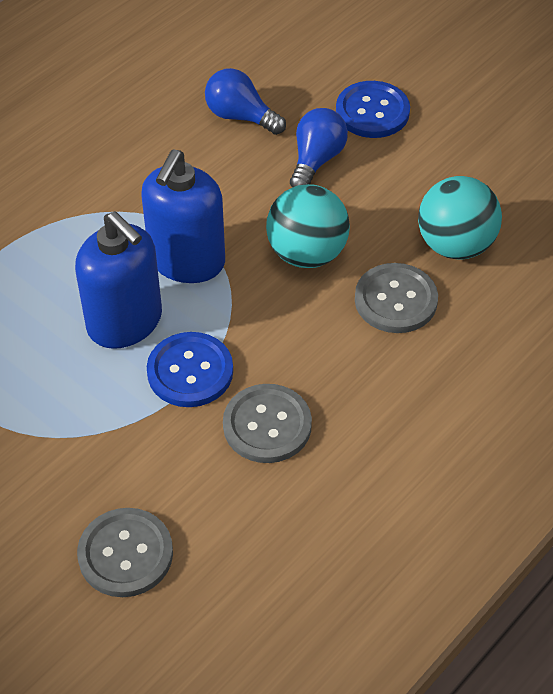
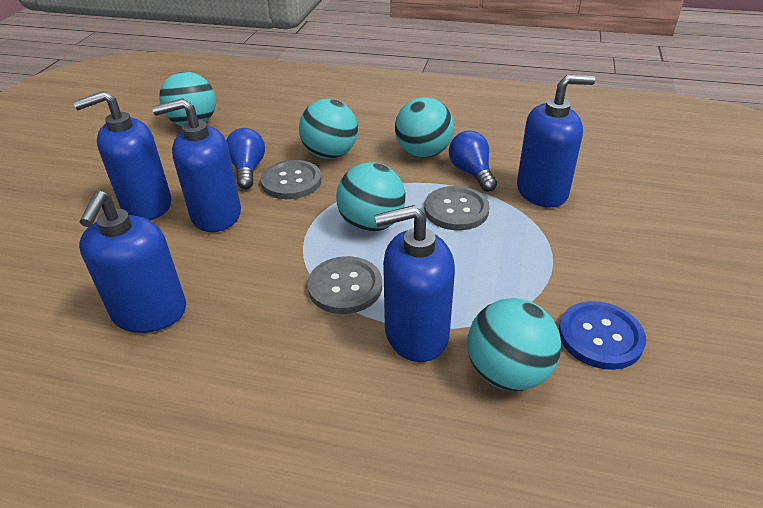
blue button: [147,332,233,407] [336,81,410,138] = 2 -> [559,301,646,370] = 1
blue soap dispenser: [75,211,162,349] [141,150,225,283] = 2 -> [73,91,171,220] [79,191,186,333] [152,98,241,232] [374,205,455,362] [517,75,595,208] = 5
turquoise ball: [266,184,350,268] [418,176,502,259] = 2 -> [159,72,216,126] [299,99,358,159] [336,162,405,232] [395,97,454,158] [467,298,561,391] = 5

